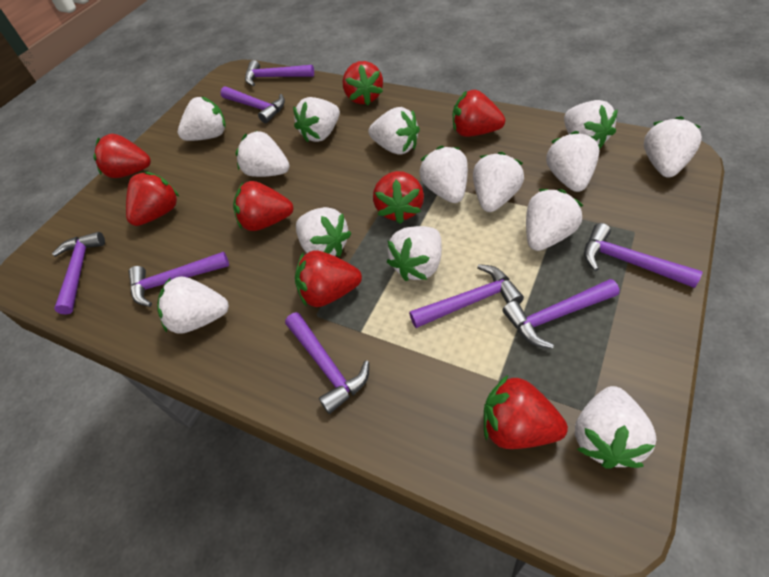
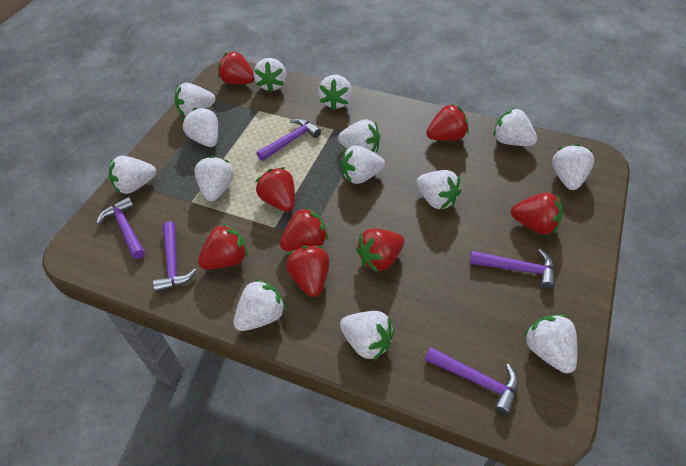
purple hammer: [52,232,105,315] [129,252,229,307] [220,86,285,123] [245,60,314,86] [285,312,369,414] [409,264,524,328] [502,279,620,349] [584,223,703,288] = 8 -> [96,197,145,259] [153,221,197,292] [256,118,321,161] [425,347,518,415] [470,249,555,289] = 5

